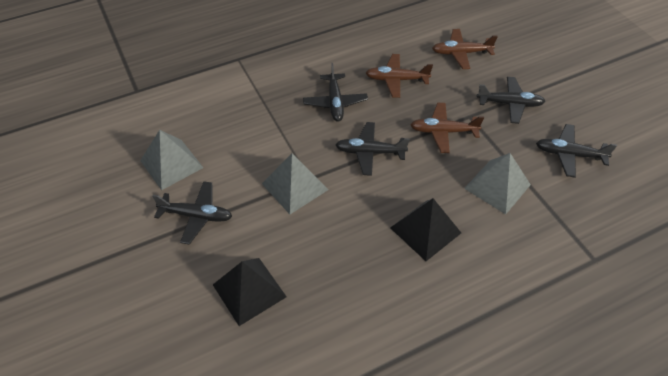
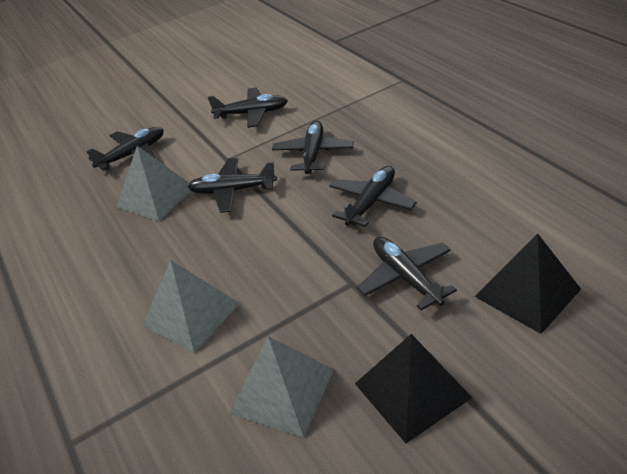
black plane: [152,181,232,244] [303,63,368,122] [336,122,409,176] [476,77,545,124] [536,124,617,178] = 5 -> [86,127,163,171] [188,158,277,213] [208,87,288,128] [272,121,354,174] [330,166,417,227] [357,237,457,310] = 6
brown plane: [366,54,433,98] [410,103,484,153] [432,29,498,69] = 3 -> none = 0

